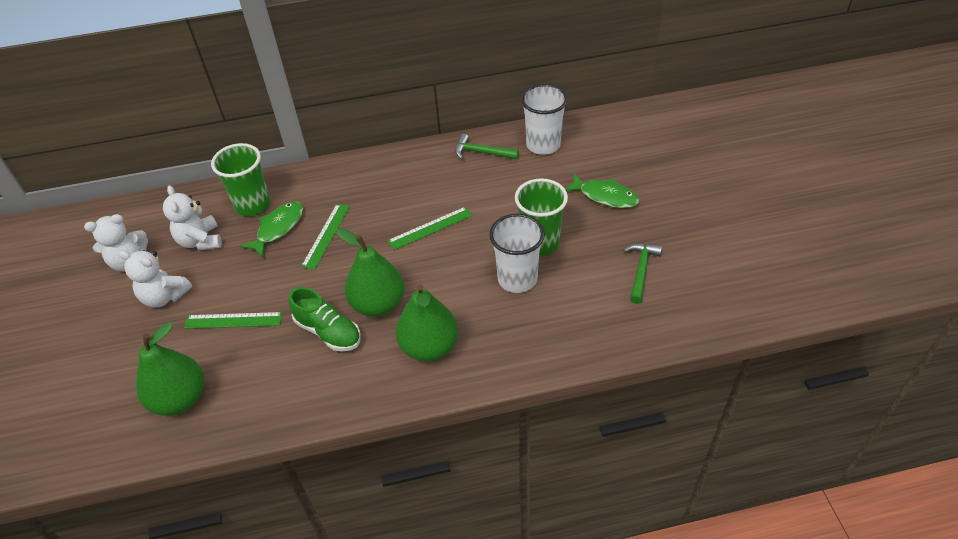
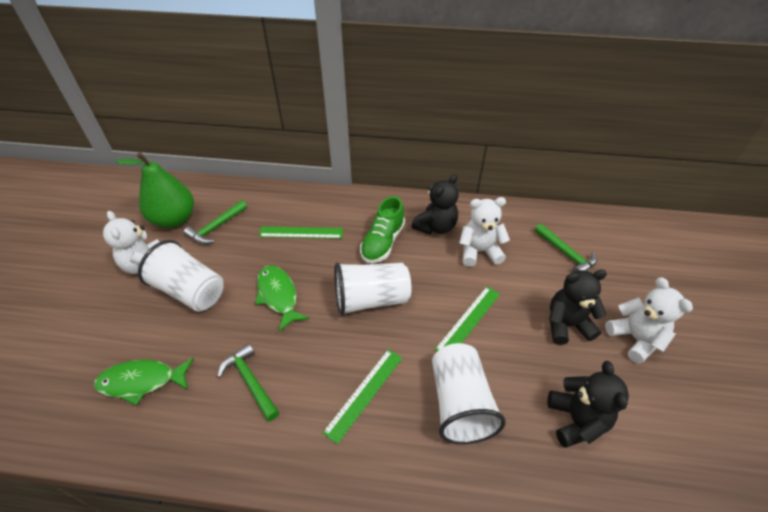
black teddy bear: none = 0 -> [411,174,459,234] [547,361,629,448] [549,270,607,345] = 3
green cup: [211,143,270,216] [515,178,568,256] = 2 -> none = 0
green hammer: [455,134,519,159] [623,243,662,304] = 2 -> [184,200,247,244] [217,343,279,421] [535,224,597,272] = 3
green pear: [136,322,204,416] [337,228,405,317] [396,284,458,361] = 3 -> [115,152,194,228] = 1
white cup: [489,214,545,293] [521,84,568,155] = 2 -> [138,240,224,311] [334,262,411,316] [432,343,506,444] = 3

